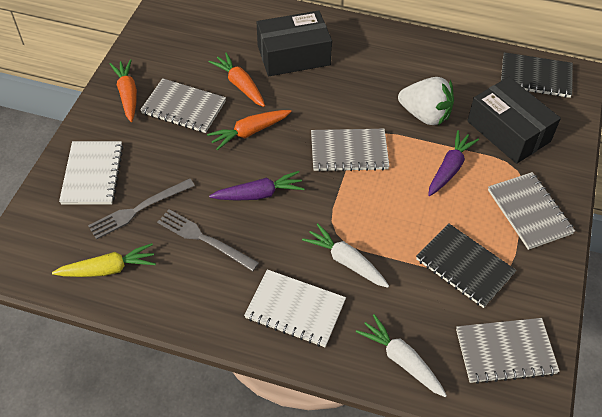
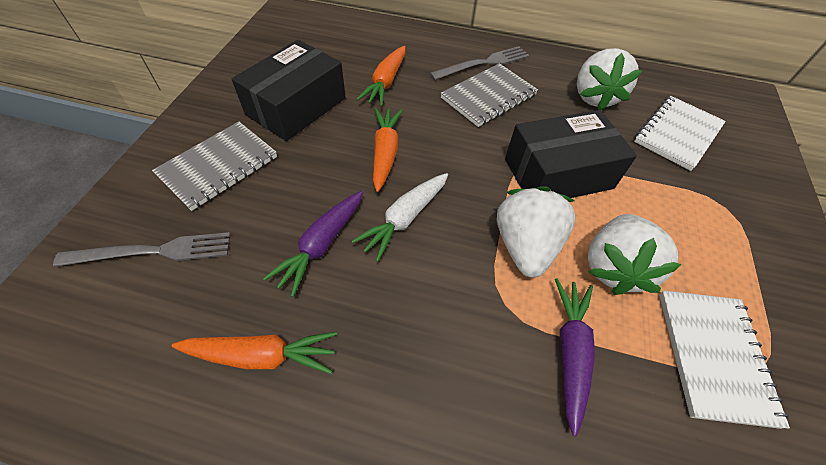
black notebook: [416,223,517,308] [501,52,573,98] = 2 -> none = 0
grey notebook: [140,78,226,133] [311,129,389,172] [456,318,560,384] [488,172,575,250] = 4 -> [152,122,277,211] [441,63,538,127] = 2
white carrot: [302,223,389,288] [356,314,447,397] = 2 -> [351,173,448,262] = 1
white strawberry: [398,77,454,125] = 1 -> [497,186,575,278] [577,48,642,110] [588,214,682,295] = 3
yellow carrot: [52,243,156,277] = 1 -> none = 0

